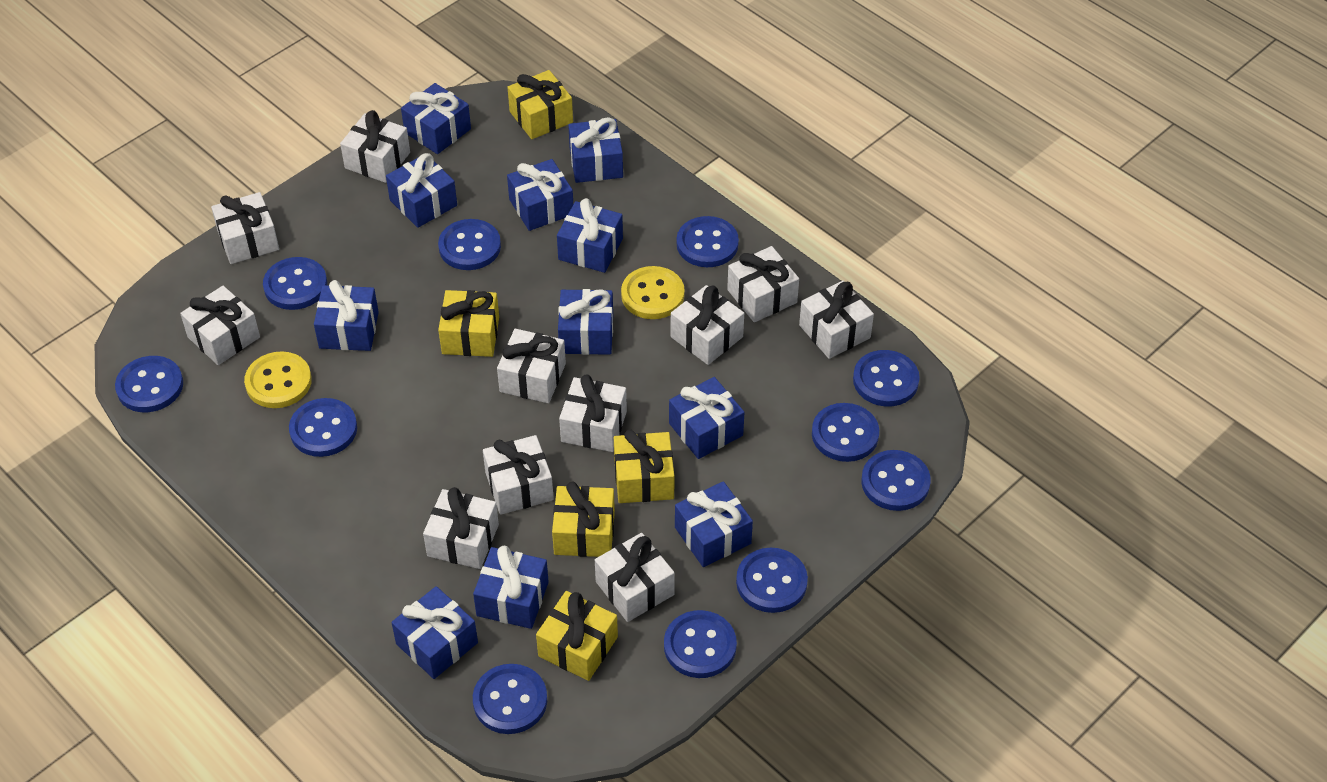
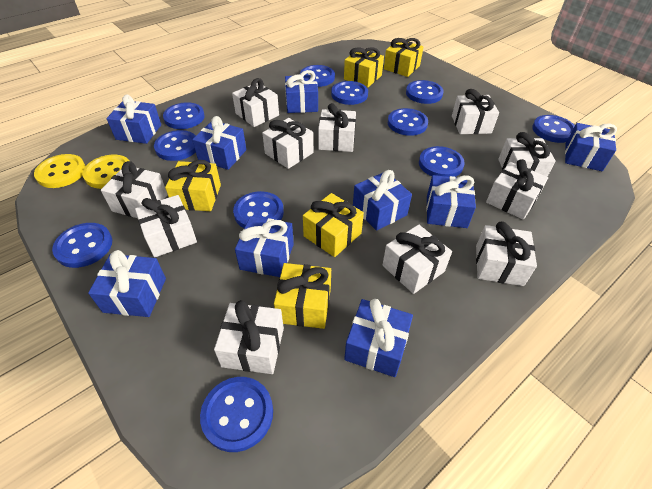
blue gift: [314,280,379,351] [386,153,457,228] [391,586,478,679] [401,83,471,154] [473,546,549,629] [507,159,573,231] [557,198,623,273] [558,289,613,355] [568,117,623,183] [669,377,744,459] [675,481,753,567] = 11 -> [88,250,166,317] [106,94,161,144] [192,116,246,170] [235,216,294,277] [285,70,318,113] [344,299,413,377] [353,170,412,231] [426,175,476,228] [565,123,617,171] = 9

